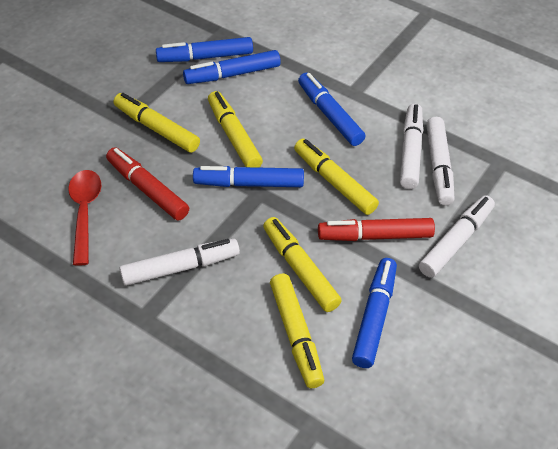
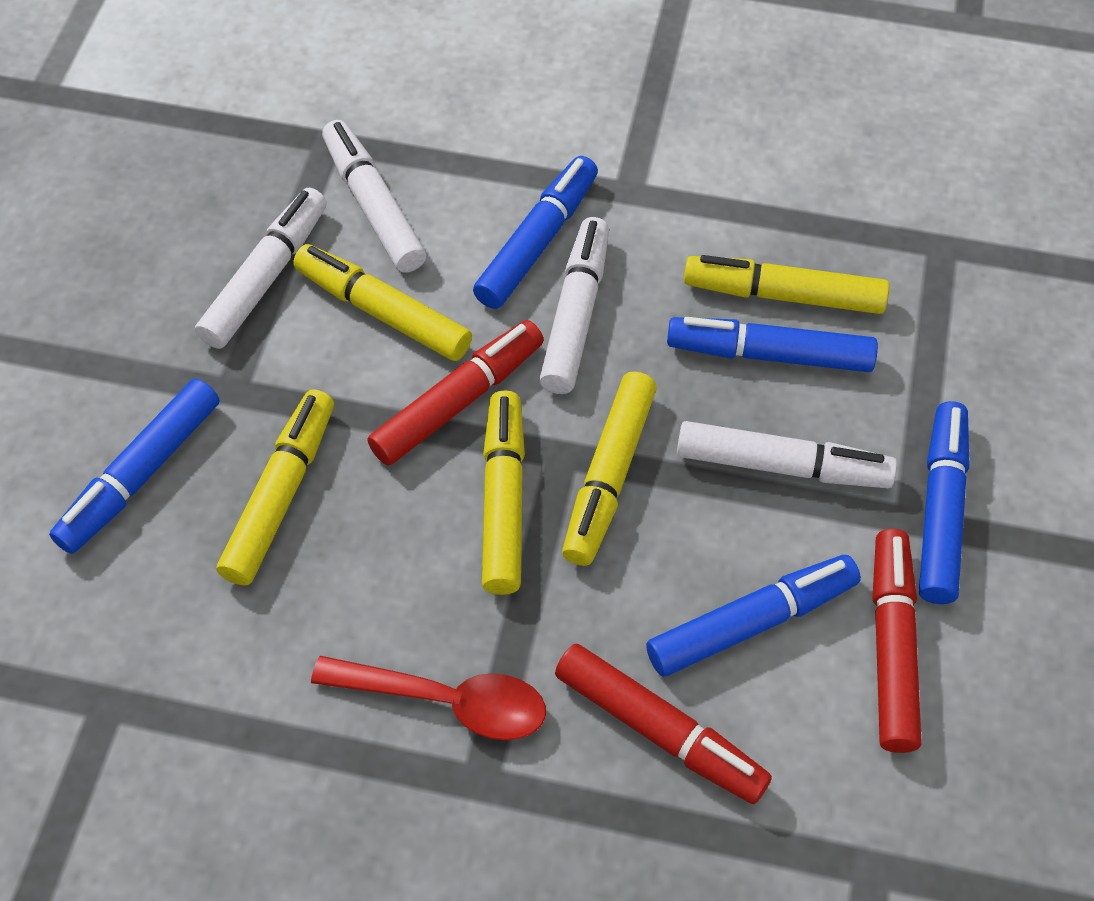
red marker: [106,147,189,221] [318,218,435,241] = 2 -> [367,320,544,465] [555,644,772,804] [873,529,921,753] = 3

